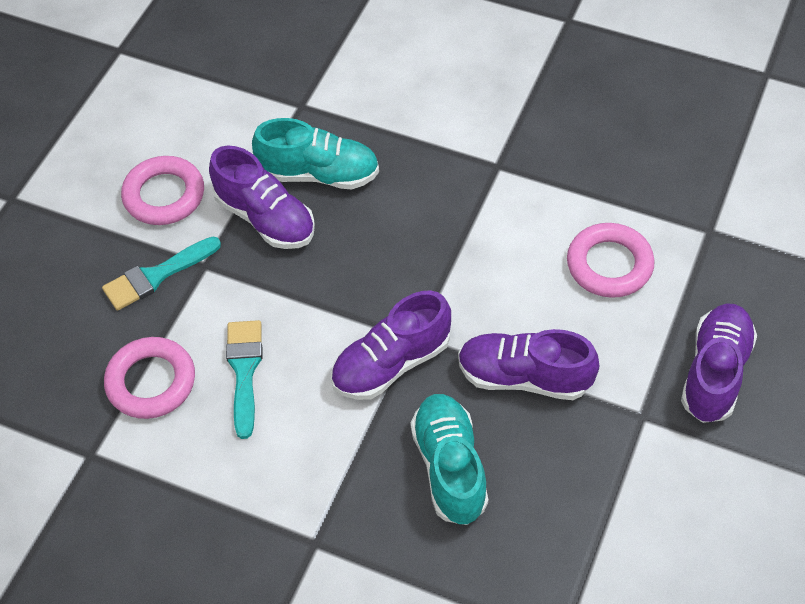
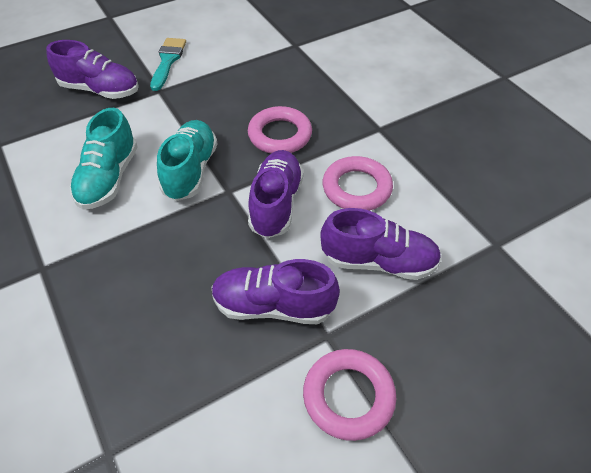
turquoise brush: [102,237,221,311] [226,320,262,439] = 2 -> [150,38,186,91] = 1

